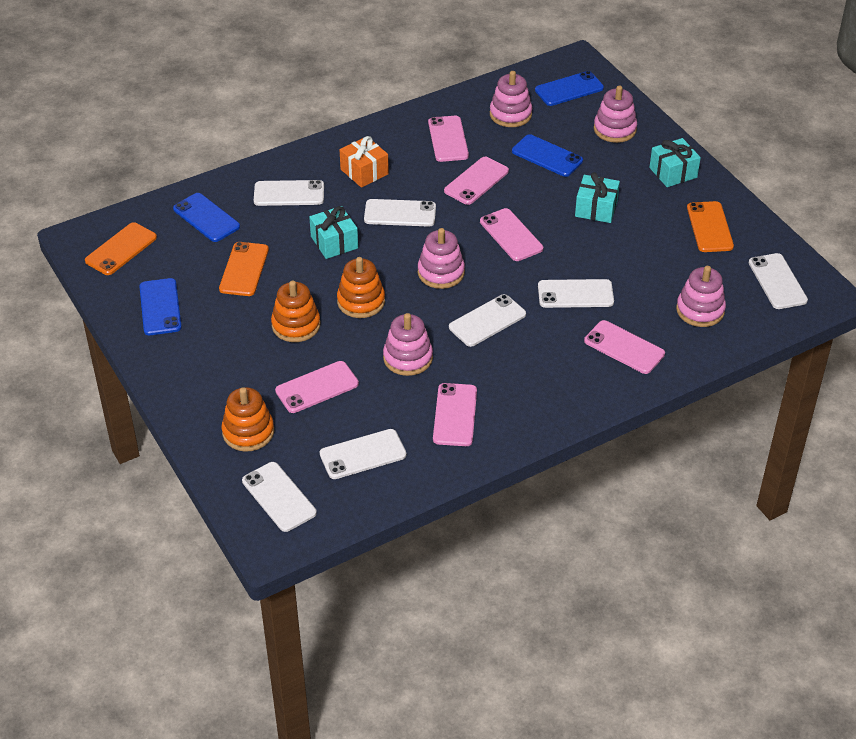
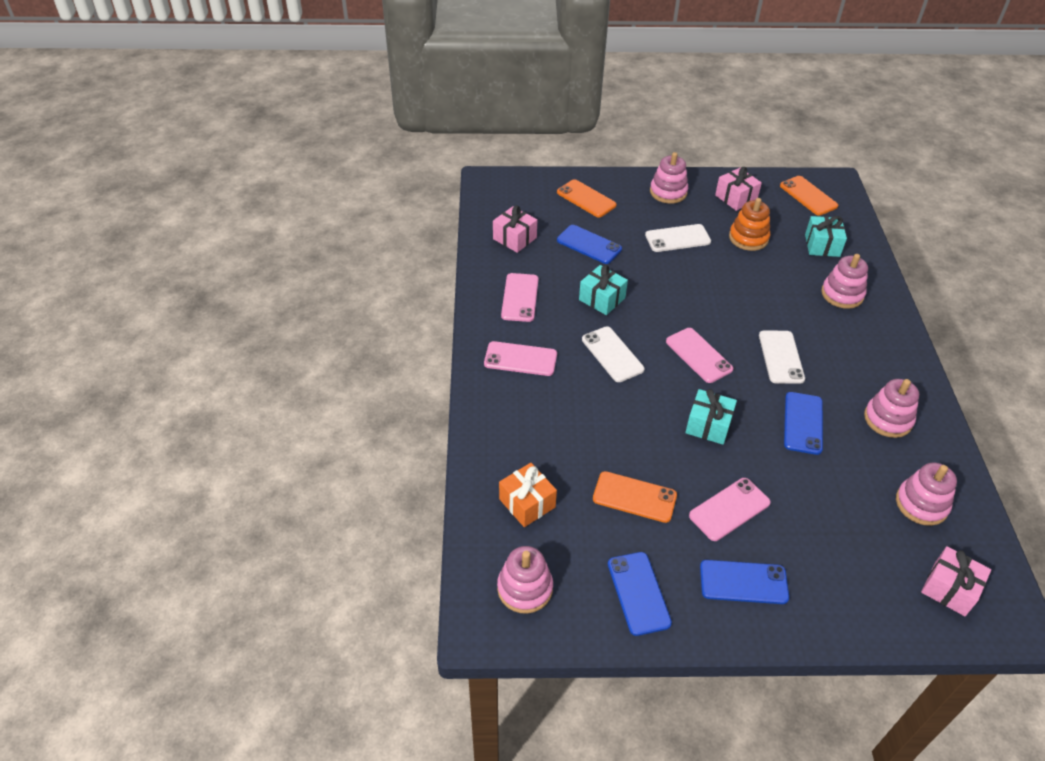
orange stacking toy: [221,387,274,452] [271,281,320,342] [337,257,385,318] = 3 -> [729,198,770,251] = 1
pink gift: none = 0 -> [493,206,537,253] [715,167,762,211] [921,546,991,616] = 3
pink phone: [275,361,359,413] [428,116,469,162] [433,383,477,446] [444,157,509,205] [480,208,543,261] [584,320,665,374] = 6 -> [484,341,557,376] [501,273,539,322] [666,328,733,383] [689,478,770,541] = 4
white phone: [242,462,317,532] [254,180,324,206] [320,429,406,479] [364,199,436,227] [449,294,526,347] [538,279,614,308] [749,253,808,309] = 7 -> [582,327,644,382] [645,224,711,252] [759,331,805,384] = 3

